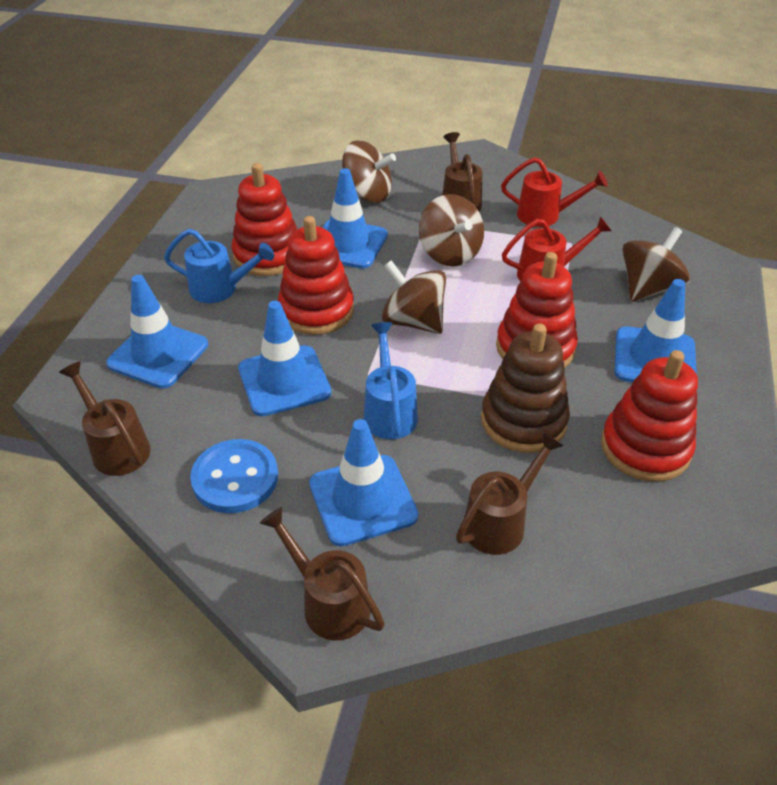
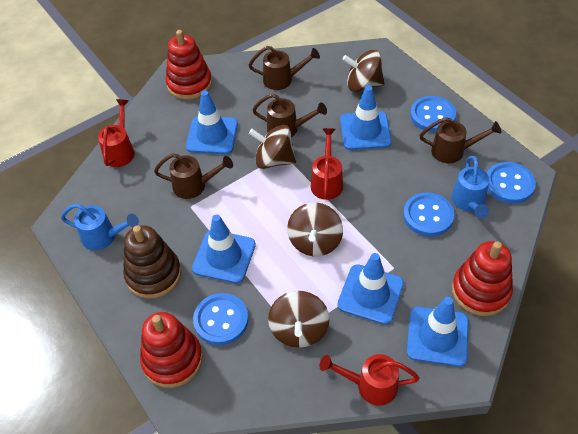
blue button: [190,439,278,513] = 1 -> [193,293,248,345] [403,193,454,237] [410,96,456,132] [487,162,536,204] = 4
red stacking toy: [231,163,297,276] [278,216,354,335] [496,252,578,367] [601,350,698,482] = 4 -> [140,312,203,388] [166,30,212,100] [452,241,513,316] = 3
red watering can: [501,157,608,227] [502,216,612,282] = 2 -> [98,99,135,167] [311,128,343,200] [319,354,420,406] = 3

